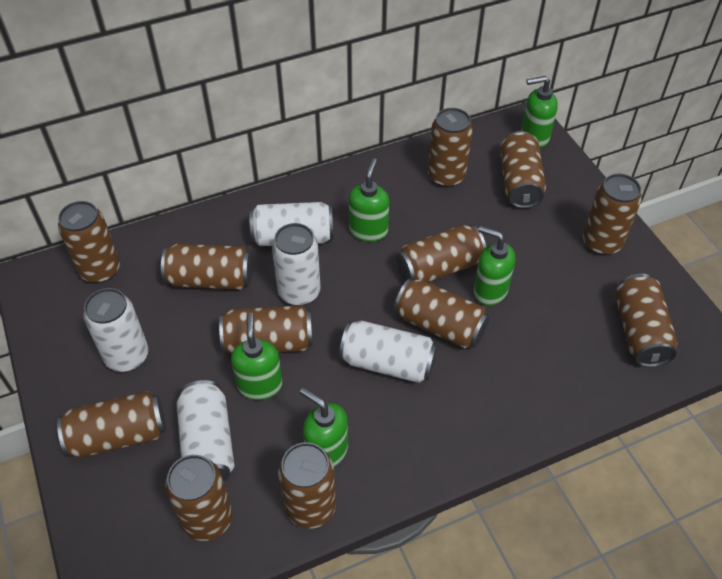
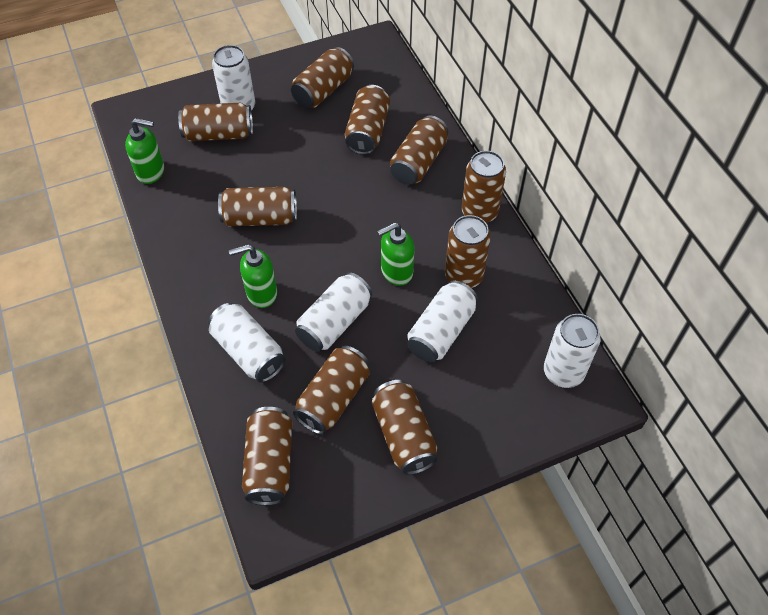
brown can: [57,391,166,458] [58,201,120,283] [161,244,253,290] [165,455,233,541] [219,305,313,354] [278,442,336,529] [394,278,490,349] [396,225,486,282] [428,108,473,187] [500,131,546,208] [583,174,642,255] [615,274,678,367] = 12 -> [178,103,253,141] [218,187,297,226] [242,407,292,505] [291,47,354,108] [293,346,370,435] [345,85,390,155] [372,380,438,475] [390,115,449,185] [445,215,491,288] [462,151,506,223] = 10
green soap dispenser: [231,313,283,400] [300,388,348,467] [349,158,389,242] [474,226,515,306] [521,76,558,148] = 5 -> [125,118,164,184] [229,244,277,308] [377,222,414,286] = 3

